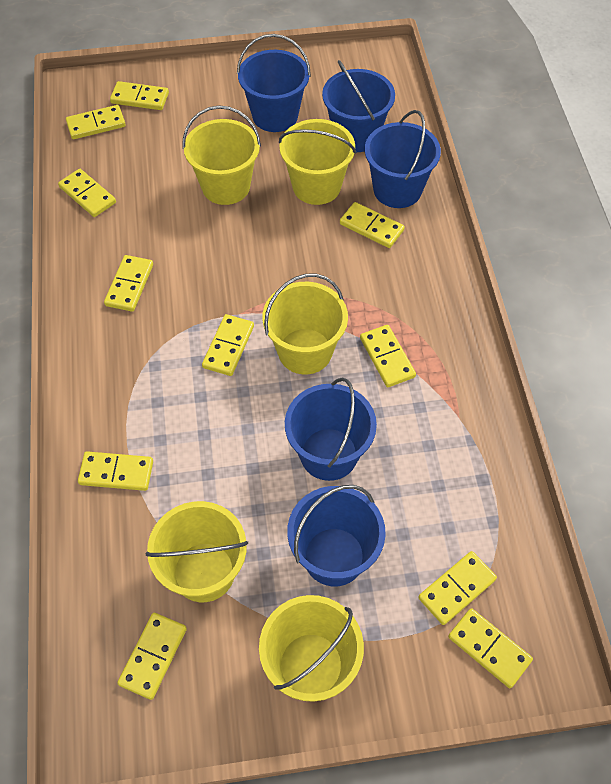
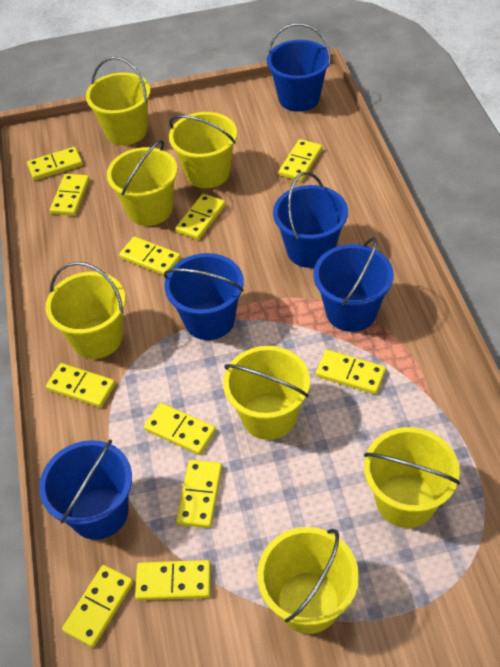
yellow bucket: [146,501,248,602] [182,105,261,205] [259,595,364,702] [262,274,348,375] [279,119,356,205] = 5 -> [46,262,126,359] [86,57,151,145] [107,140,177,226] [169,112,237,188] [223,346,310,440] [257,527,359,634] [364,427,460,528] = 7

